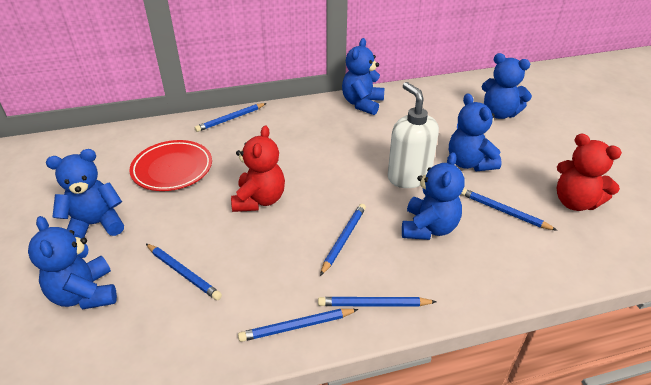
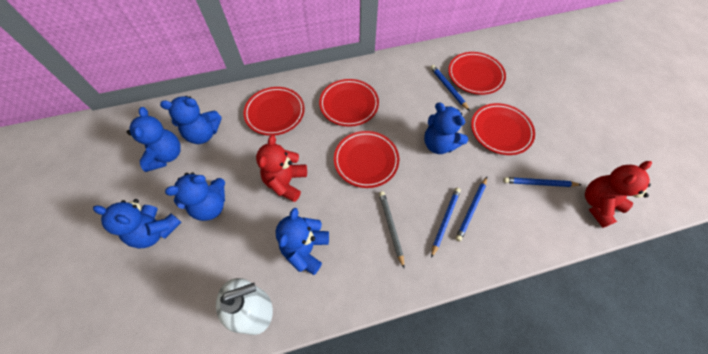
blue pencil: [146,244,222,300] [195,103,267,132] [238,309,359,342] [318,297,437,307] [320,204,366,276] [461,188,557,231] = 6 -> [430,65,470,111] [431,188,461,258] [456,177,487,241] [503,177,582,187] = 4
grey pencil: none = 0 -> [379,191,404,268] = 1
red plate: [129,140,212,191] = 1 -> [244,87,305,136] [319,79,379,127] [334,131,399,188] [448,52,506,95] [471,103,535,155] = 5

